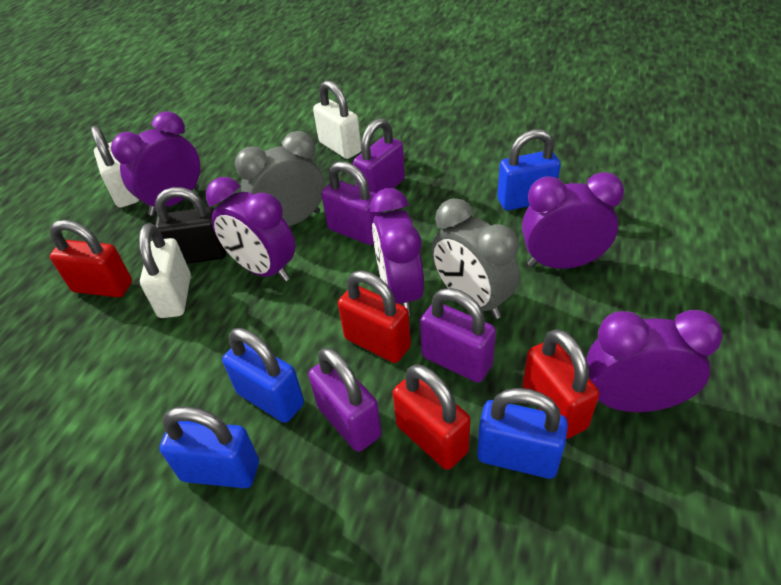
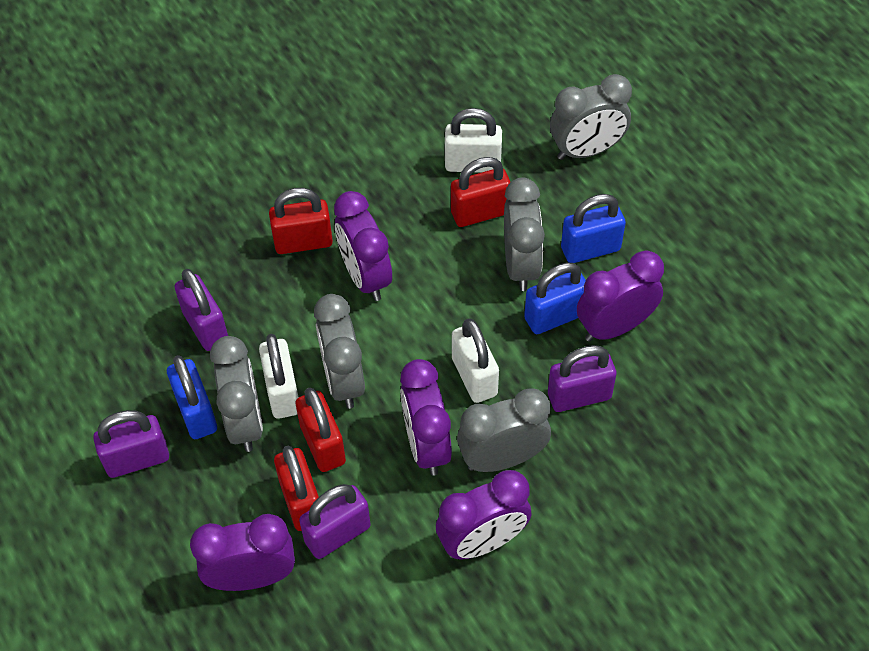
black padlock: [155,187,226,264] = 1 -> none = 0
blue padlock: [159,406,259,488] [222,328,304,423] [477,388,568,479] [497,129,561,210] = 4 -> [167,355,217,439] [524,263,586,334] [561,194,626,263] = 3
grey clock: [235,131,324,226] [431,198,520,319] = 2 -> [210,336,263,452] [314,294,365,409] [457,388,551,472] [504,178,545,291] [550,74,632,160] = 5

